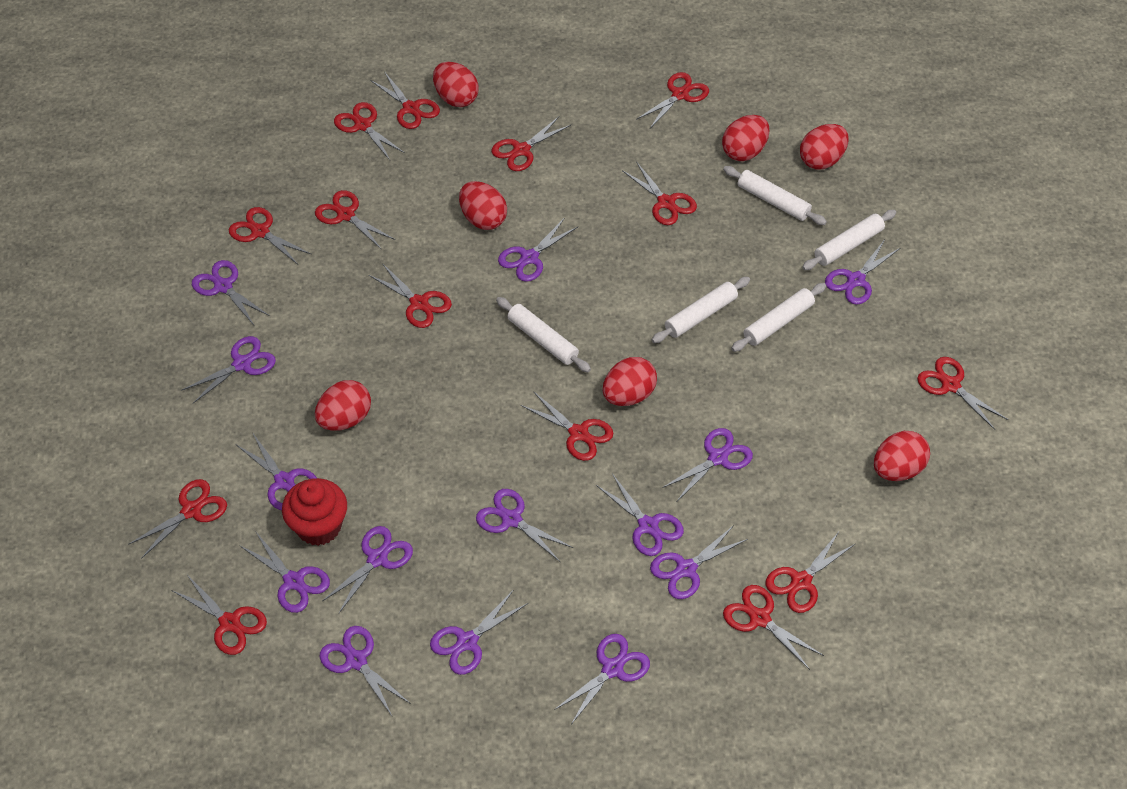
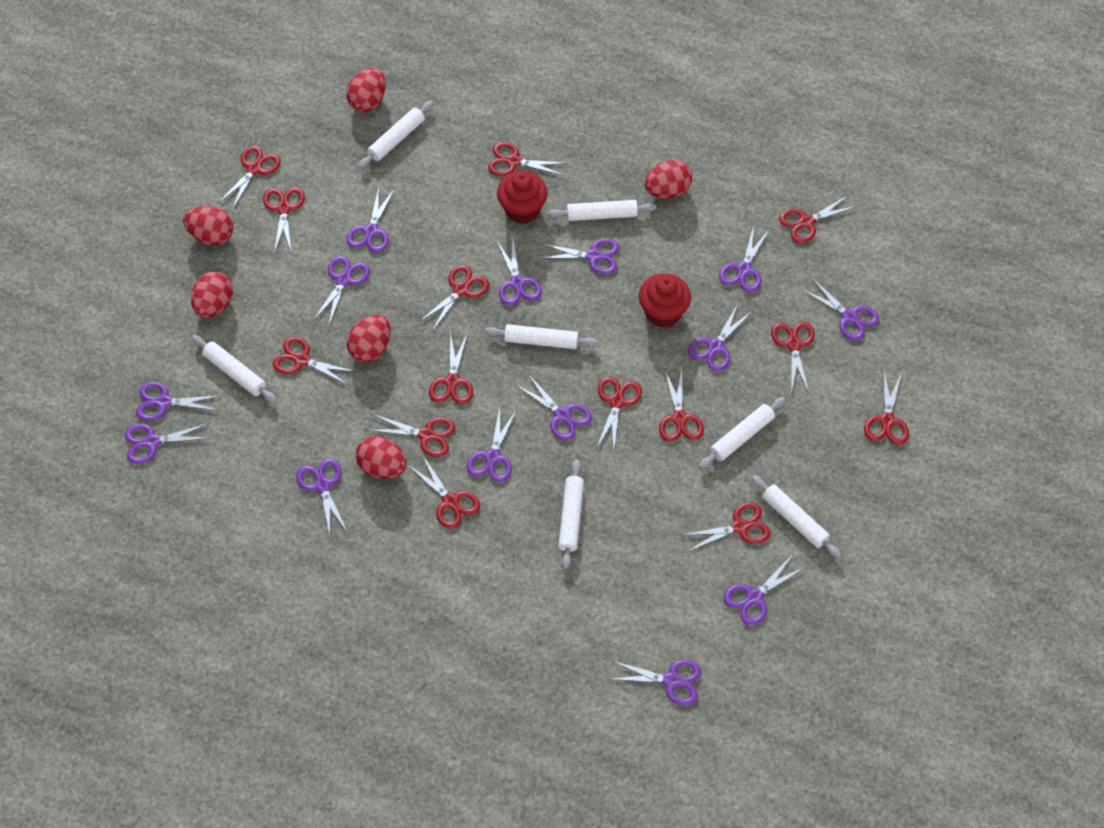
red cupcake: [282,478,347,546] = 1 -> [497,171,548,224] [639,273,691,328] = 2
red egg: [315,380,371,431] [433,62,479,107] [459,181,507,230] [603,357,657,406] [722,115,769,161] [800,124,849,170] [874,431,930,481] = 7 -> [183,206,233,245] [191,272,233,318] [346,68,386,112] [347,315,391,362] [355,436,407,479] [644,160,692,199] = 6
white rolling pin: [496,297,591,372] [652,277,750,343] [723,166,827,225] [731,283,826,352] [802,210,896,270] = 5 -> [192,335,276,402] [358,101,433,169] [485,324,598,349] [548,200,657,221] [559,460,584,569] [699,397,785,469] [752,475,841,558] = 7

